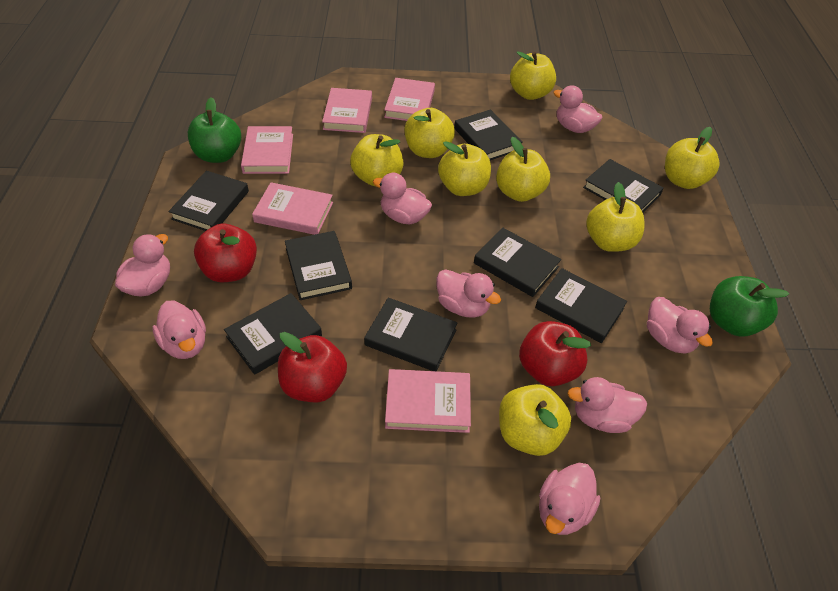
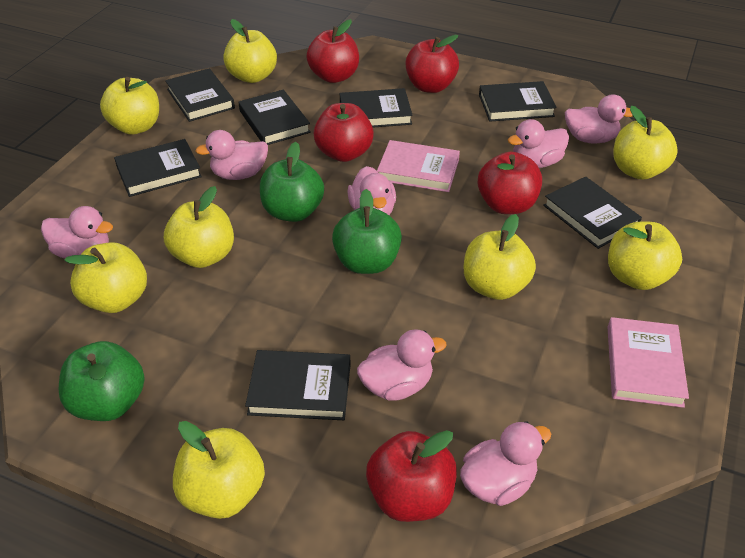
black book: [169,171,249,231] [224,293,322,375] [285,231,352,300] [364,298,457,371] [454,109,523,160] [474,227,561,297] [535,268,627,343] [583,159,664,212] = 8 -> [114,139,202,197] [165,68,235,122] [239,89,311,145] [245,350,351,420] [340,88,413,128] [479,81,557,122] [543,177,642,249] = 7
green apple: [188,97,241,163] [710,276,789,336] = 2 -> [59,341,145,421] [260,142,324,222] [332,189,402,274] = 3
pink book: [241,126,293,174] [252,182,333,235] [322,88,372,133] [384,78,435,121] [385,369,471,433] = 5 -> [377,140,460,192] [607,317,689,408] = 2
pink duck: [115,234,170,297] [152,301,206,359] [373,173,432,224] [436,269,501,317] [539,463,600,535] [553,85,603,133] [567,377,647,433] [647,297,713,354] = 8 -> [41,206,113,258] [196,130,268,180] [347,166,396,215] [357,329,447,401] [460,421,551,506] [508,119,569,168] [565,94,633,144] = 7
red apple: [194,224,257,282] [278,332,347,402] [519,321,591,386] = 3 -> [307,19,359,83] [314,103,374,162] [366,430,457,522] [406,35,459,93] [478,152,542,214] = 5

